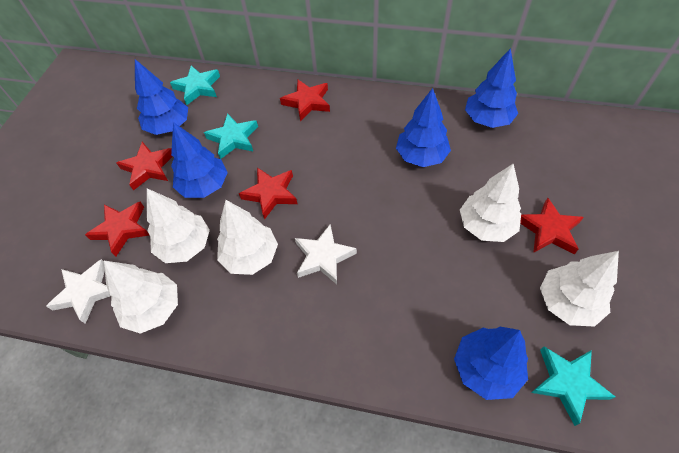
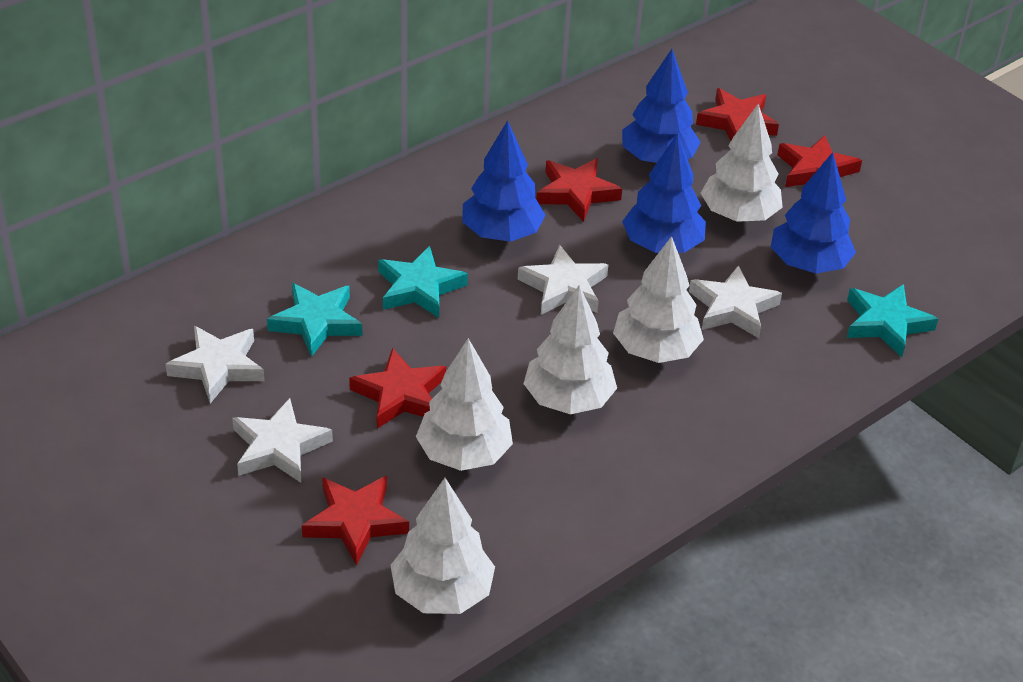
blue tree: [135,59,188,135] [171,122,228,198] [396,88,451,167] [454,327,528,400] [465,48,518,128] = 5 -> [462,120,546,242] [622,49,701,165] [622,133,706,253] [771,152,856,273] = 4
white star: [46,259,110,324] [295,225,357,284] = 2 -> [165,326,265,404] [232,398,333,483] [517,245,608,315] [689,265,782,338] = 4

